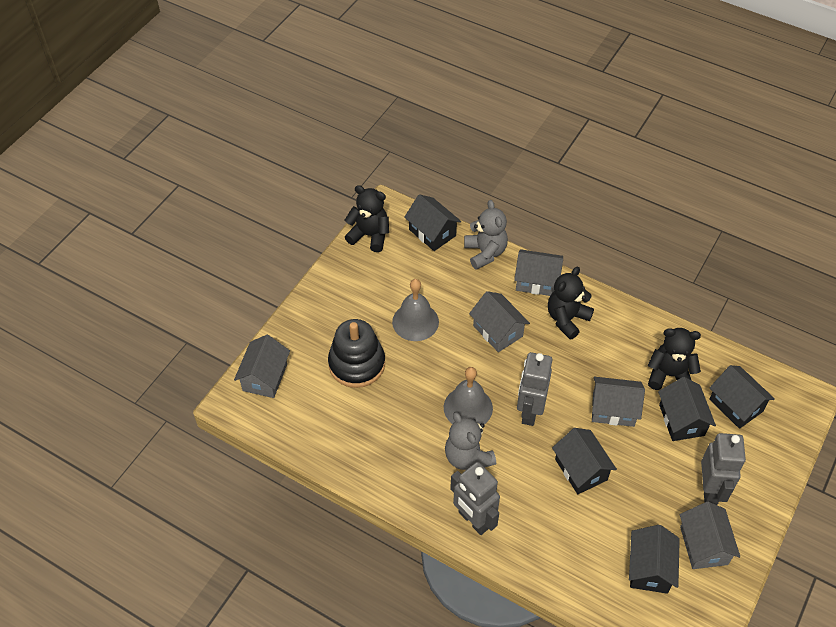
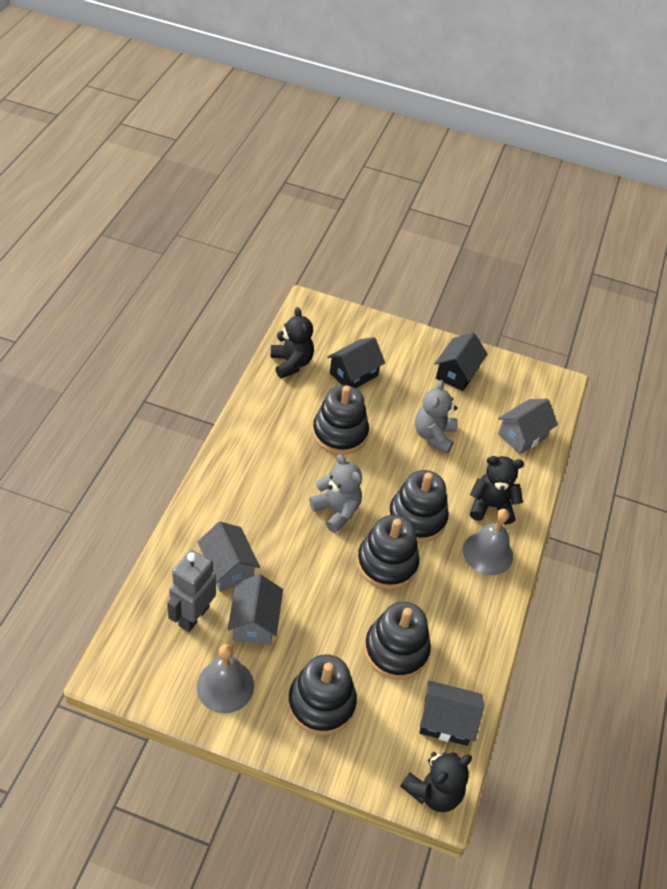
black house: [404,194,461,251] [552,428,617,494] [629,525,680,594] [658,377,716,441] [709,365,775,429] = 5 -> [327,337,385,388] [419,680,484,746] [434,333,488,391] = 3
black stacking toy: [328,319,385,388] = 1 -> [288,654,357,735] [312,385,369,454] [357,515,420,589] [364,602,431,679] [388,470,449,542] = 5
grey house: [234,335,290,398] [469,291,530,352] [514,249,563,296] [592,377,645,427] [680,502,740,569] = 5 -> [198,522,260,592] [227,574,283,645] [498,399,558,454] = 3
grey robot: [450,462,500,535] [517,352,552,426] [701,433,746,505] = 3 -> [167,550,216,632] = 1

